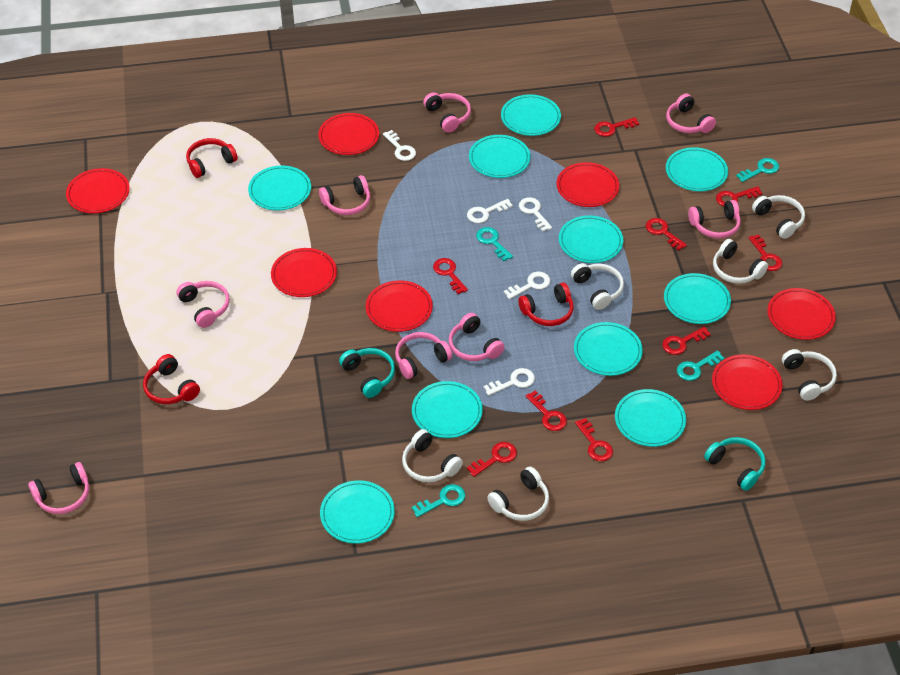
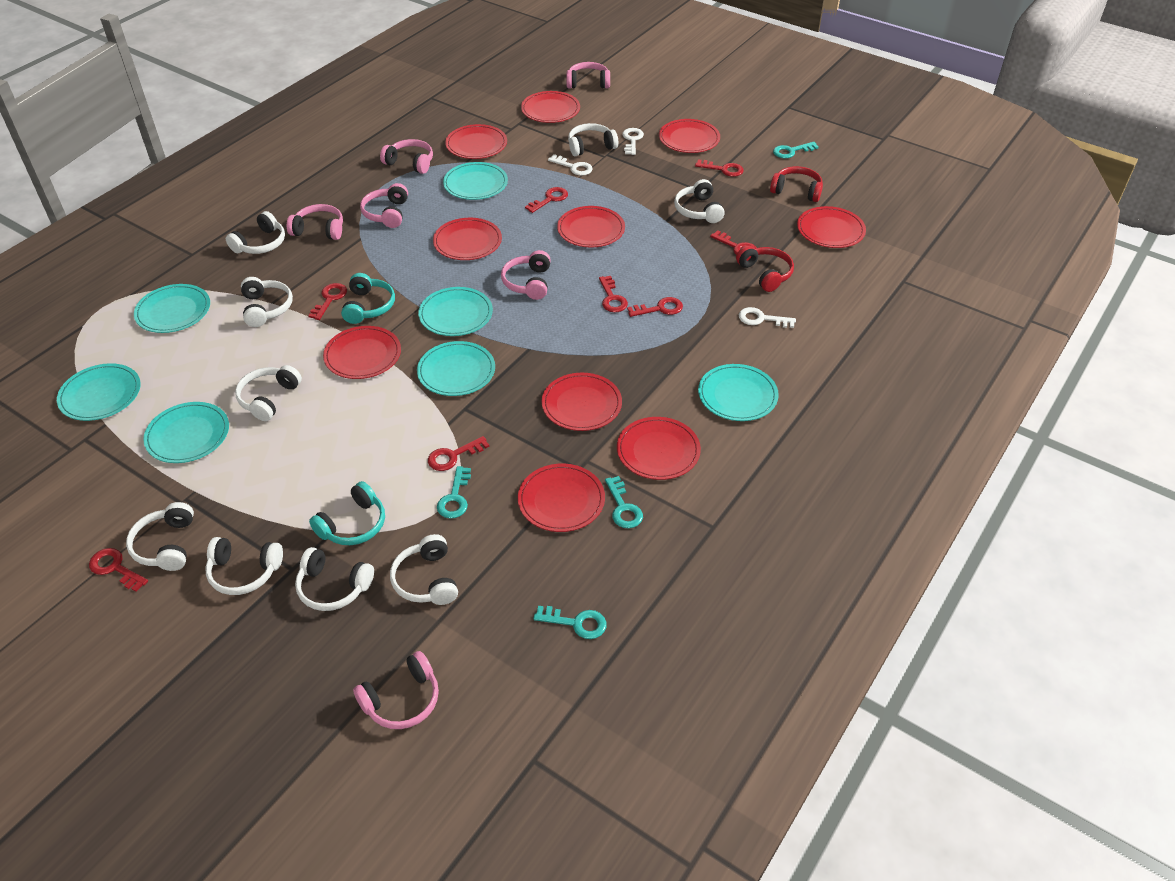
pink headphones: [28,462,89,514] [176,281,230,328] [319,175,370,215] [395,332,452,379] [423,92,471,133] [449,313,505,361] [666,93,716,133] [688,200,741,238] = 8 -> [287,204,343,240] [353,651,439,729] [360,183,408,228] [380,139,433,174] [501,250,551,300] [566,62,610,89] = 6
red headphones: [143,354,200,404] [186,138,238,178] [518,283,574,326] = 3 -> [736,246,794,292] [770,166,823,202] = 2
red key: [433,258,468,294] [467,442,517,477] [526,391,567,431] [575,418,613,461] [594,117,639,137] [646,218,687,251] [662,327,711,355] [716,186,762,206] [749,234,782,271] = 9 -> [89,548,148,592] [308,283,347,320] [428,436,489,471] [525,187,568,213] [599,276,628,312] [627,297,683,317] [695,159,744,177] [710,230,757,255] = 8
red plate: [66,168,130,213] [271,248,337,297] [318,113,379,155] [366,281,433,332] [557,162,619,207] [712,354,782,410] [767,288,836,340] = 7 -> [323,326,401,379] [433,218,502,260] [445,124,507,159] [518,464,605,532] [521,91,580,123] [542,373,622,431] [557,206,625,248] [617,417,701,480] [659,119,720,153] [797,206,866,248] = 10
turquoise plate: [248,165,311,211] [320,480,395,544] [412,381,483,438] [469,135,530,178] [501,95,561,136] [559,216,623,263] [574,322,643,376] [615,389,686,447] [664,273,731,324] [666,147,728,191] = 10 -> [57,363,141,421] [134,284,210,333] [143,402,229,463] [417,341,495,396] [418,287,493,336] [443,162,508,200] [698,364,779,421] = 7
white headphones: [402,429,463,482] [487,467,549,521] [571,263,624,310] [713,239,768,284] [752,195,805,239] [782,349,837,401] = 6 -> [126,502,194,571] [205,537,283,595] [226,211,285,254] [235,365,302,421] [241,277,293,327] [295,547,374,611] [390,534,458,605] [568,123,618,156] [674,179,725,223] = 9
white key: [383,130,416,161] [467,199,513,223] [484,368,535,396] [504,272,550,299] [519,197,552,232] = 5 -> [548,154,593,176] [622,128,644,155] [739,307,796,328] = 3

